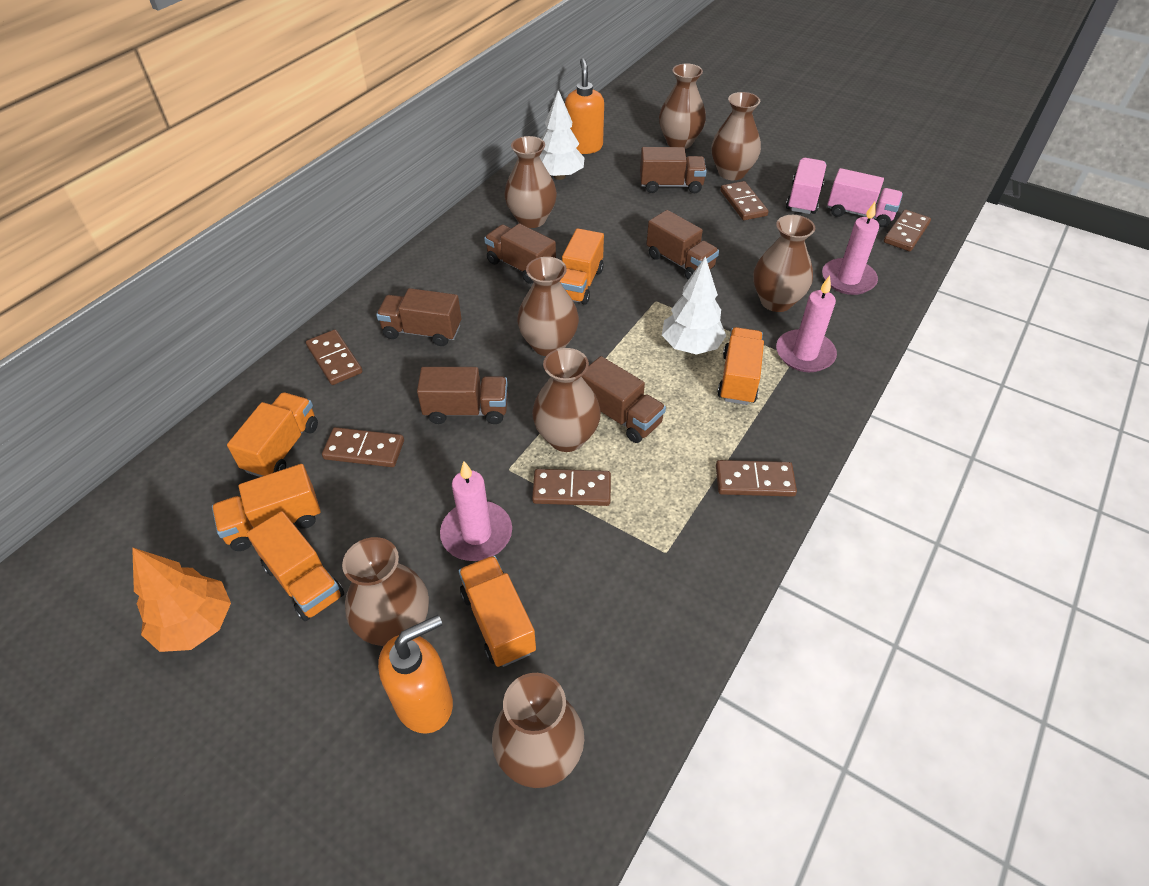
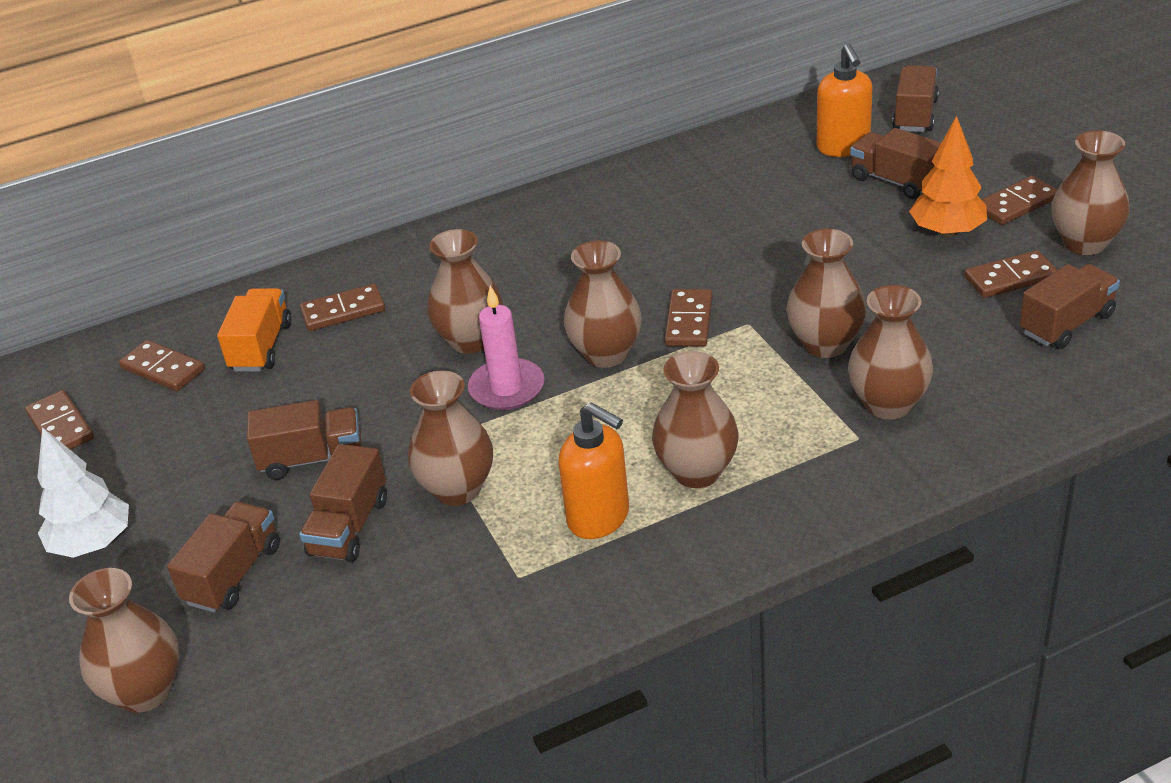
orange truck: [212,464,321,551] [227,392,318,477] [246,511,344,621] [459,556,536,667] [560,228,604,305] [717,327,764,405] = 6 -> [217,288,292,371] = 1
pink candle: [440,461,512,561] [776,276,837,372] [822,202,879,295] = 3 -> [468,285,544,410] = 1
pink truck: [786,158,826,214] [827,168,903,227] = 2 -> none = 0
white tree: [540,90,585,180] [662,256,727,355] = 2 -> [37,427,129,558] = 1

